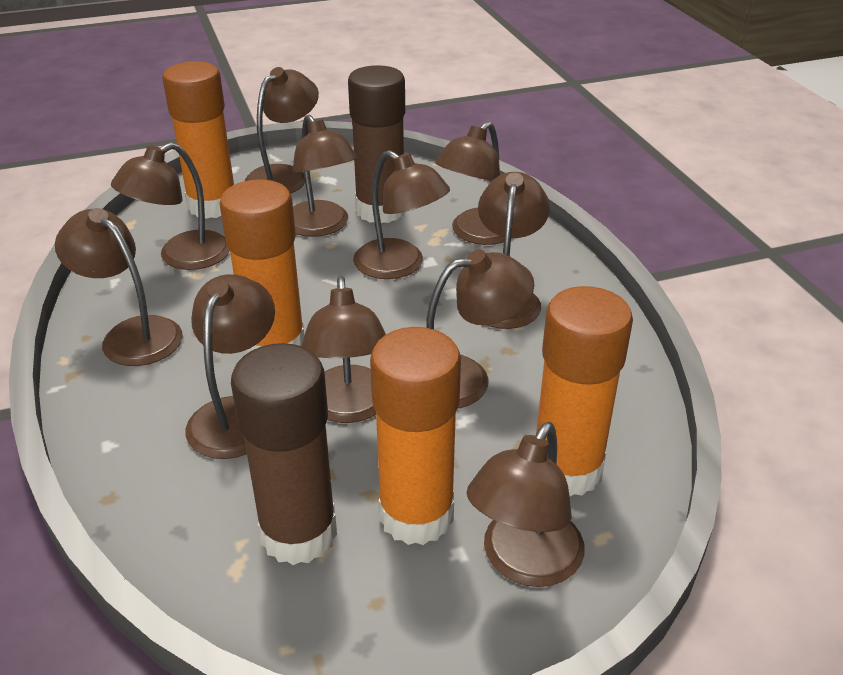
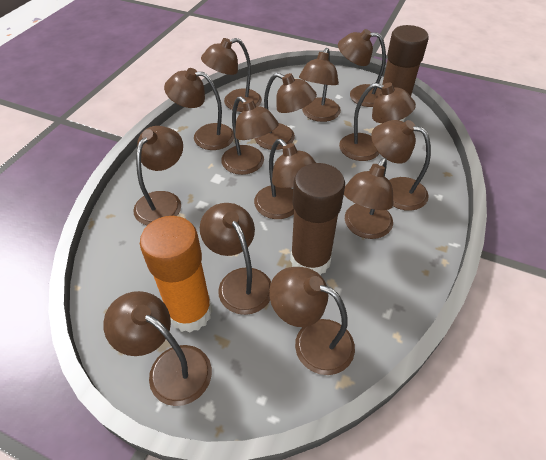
brown lamp: [55,208,183,366] [111,142,230,270] [185,274,275,459] [245,67,319,194] [293,114,358,237] [301,276,386,423] [353,150,450,279] [426,250,534,409] [435,121,504,245] [467,422,585,587] [478,172,550,329] = 11 -> [103,291,212,406] [133,126,183,225] [164,68,234,150] [200,203,271,315] [201,38,262,112] [221,97,279,175] [254,73,317,150] [254,139,316,219] [269,267,355,375] [299,48,341,122] [338,29,386,107] [339,83,416,161] [344,158,393,239] [371,120,431,211] = 14
orange glue stick: [162,61,235,219] [220,180,304,354] [370,327,461,545] [536,286,633,496] = 4 -> [140,216,213,333] = 1

